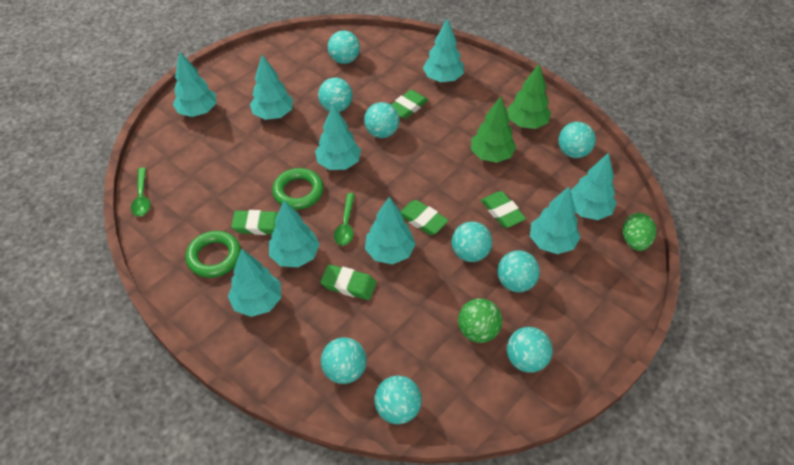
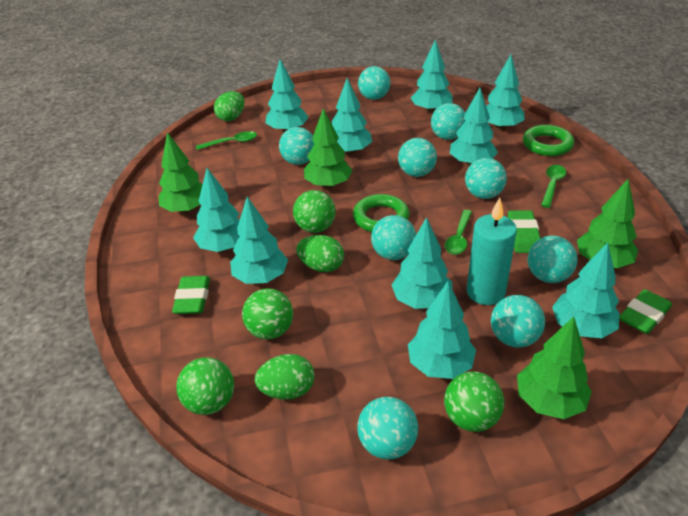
green ball: [458,298,502,343] = 1 -> [176,357,234,415] [242,288,293,340] [293,190,336,233] [444,372,504,432] = 4
green egg: [623,213,656,251] = 1 -> [214,91,245,121] [255,354,314,400] [296,235,344,272] = 3
green eraser: [231,210,278,235] [320,264,377,300] [391,90,428,119] [400,200,449,235] [481,191,526,228] = 5 -> [172,276,210,314] [508,210,540,253] [619,289,672,334] = 3
green spoon: [131,168,150,216] [334,193,355,246] = 2 -> [196,131,257,150] [445,210,472,255] [541,165,566,208] = 3
green tree: [471,96,516,163] [507,64,551,129] = 2 -> [159,132,203,213] [304,108,353,188] [517,316,592,419] [577,178,638,268] = 4
turquoise candle: none = 0 -> [467,198,517,305] = 1
turquoise tree: [173,51,217,117] [228,248,281,317] [250,55,293,120] [269,200,320,267] [315,104,361,170] [365,197,416,265] [423,18,464,82] [530,186,581,254] [570,153,617,220] = 9 -> [193,168,240,252] [230,197,288,284] [265,59,308,132] [332,78,372,155] [392,217,453,309] [408,281,476,379] [411,40,453,113] [450,88,498,166] [486,55,525,130] [552,243,619,338] = 10

